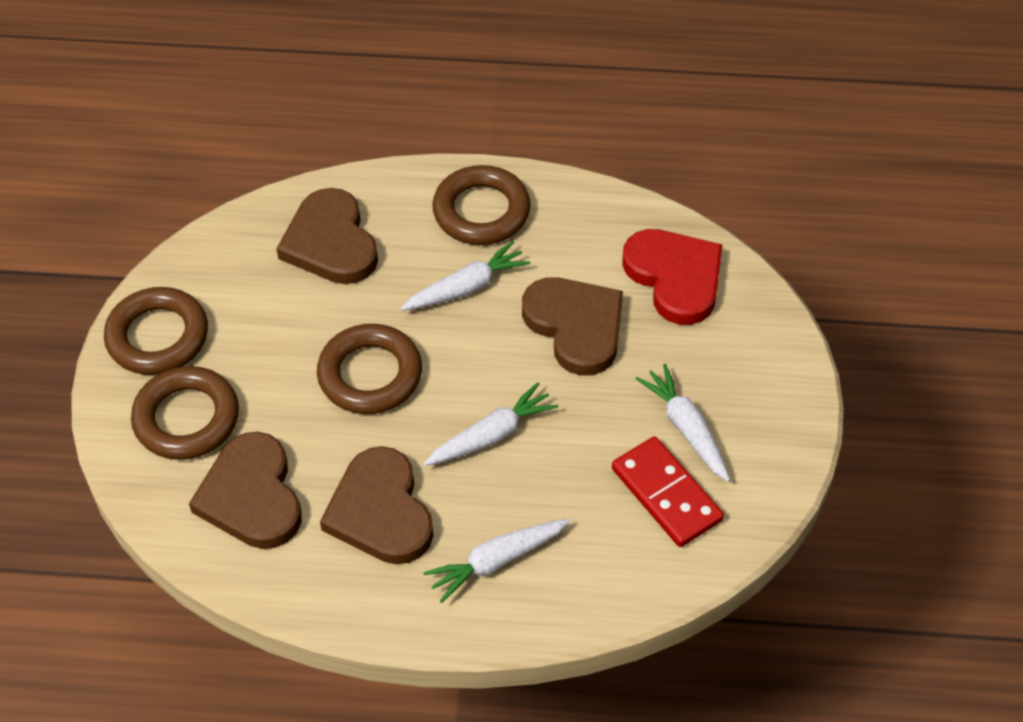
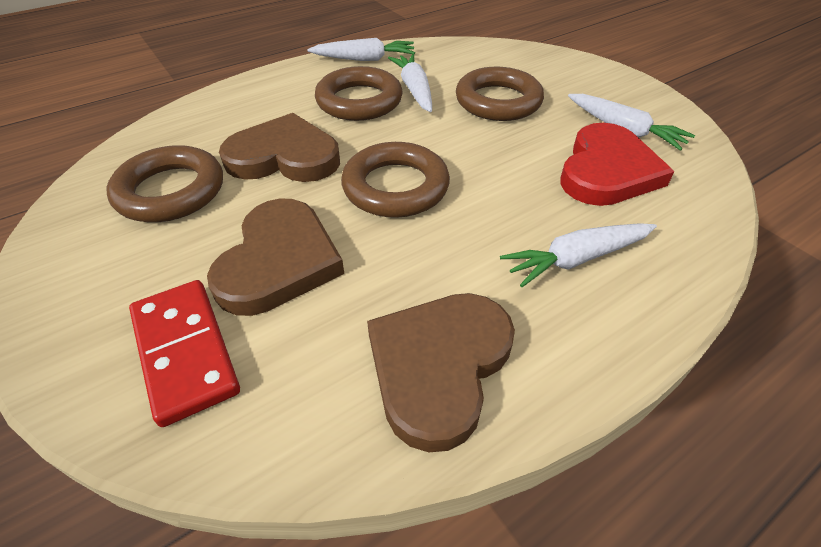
brown heart: [189,432,302,549] [277,188,378,284] [320,446,433,565] [522,277,623,376] = 4 -> [207,198,344,316] [219,113,340,182] [367,293,515,452] = 3

